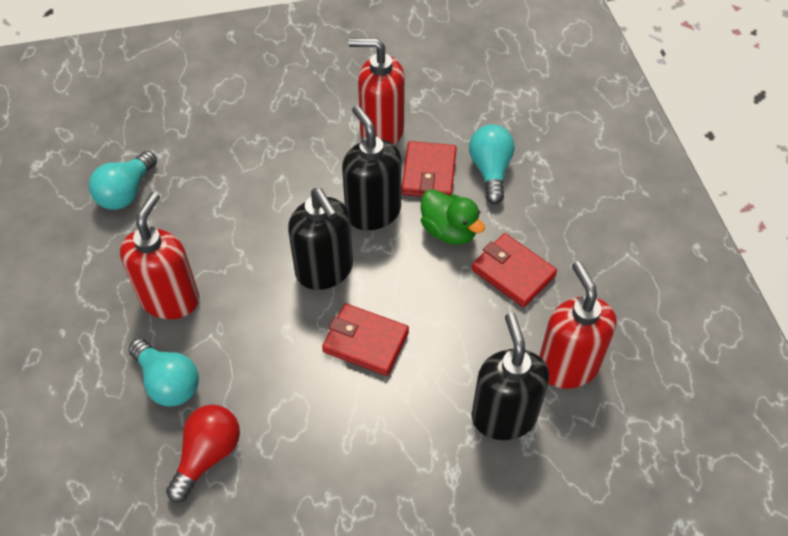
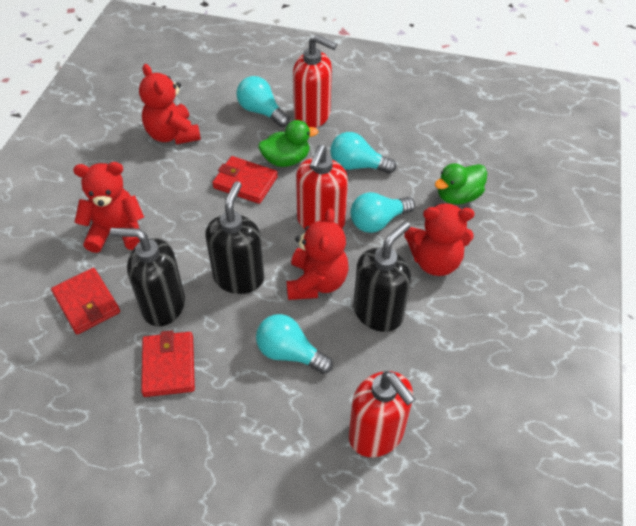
green duck: [421,189,485,245] = 1 -> [258,120,319,167] [434,163,487,205] = 2
red light bulb: [166,405,240,503] = 1 -> none = 0
red teddy bear: none = 0 -> [73,162,144,253] [139,64,201,145] [287,208,348,300] [404,203,475,276] = 4
turquoise light bulb: [89,151,157,210] [128,339,199,406] [469,124,515,204] = 3 -> [237,76,289,127] [256,314,333,374] [330,132,397,174] [350,192,415,233] = 4

